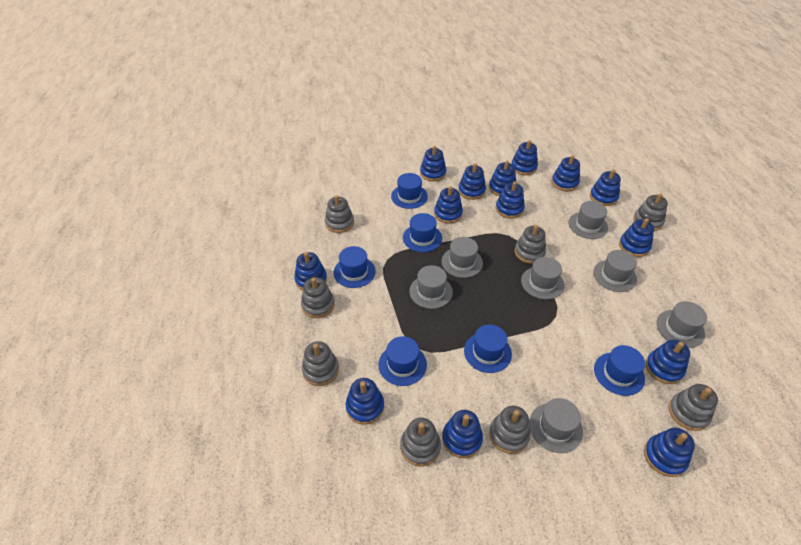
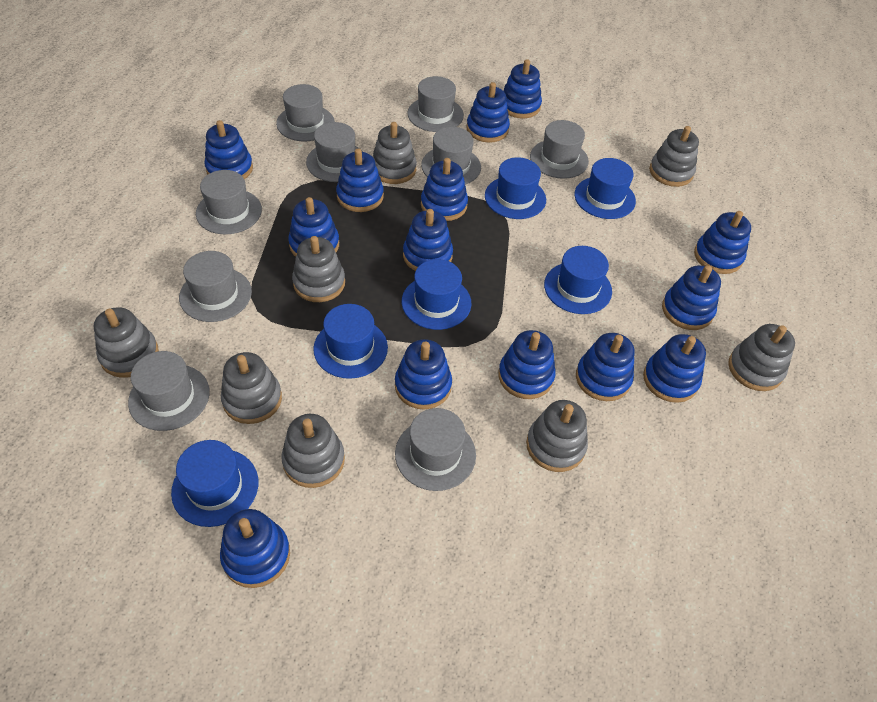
grey hat: [409,265,453,309] [442,237,483,278] [521,257,565,300] [529,398,583,453] [568,201,608,239] [593,250,637,292] [656,301,707,348] = 7 -> [128,351,210,431] [179,251,252,322] [196,170,262,234] [276,84,335,141] [306,122,363,182] [395,408,476,491] [408,76,464,132] [421,127,481,185] [530,120,589,179] = 9

